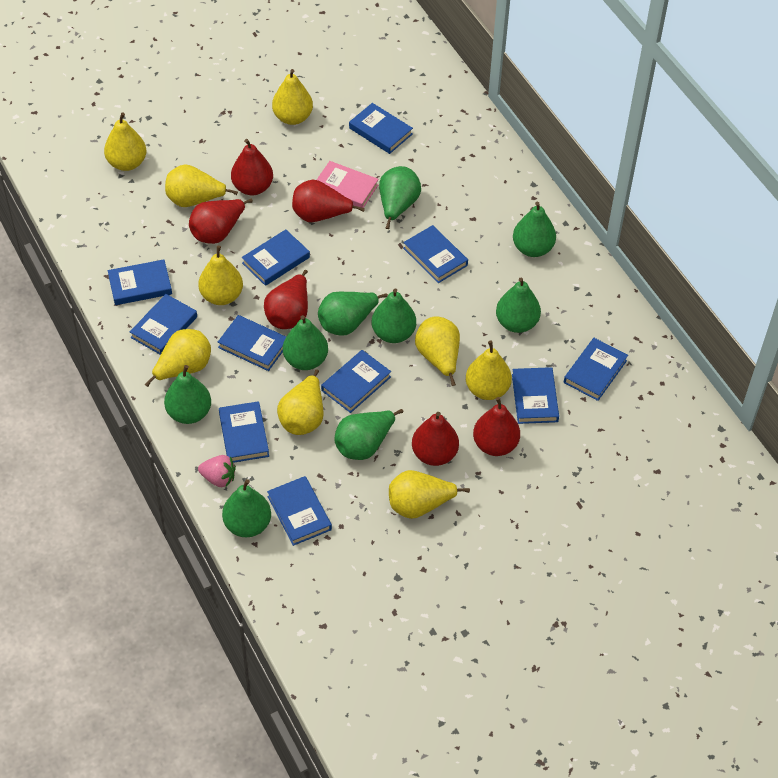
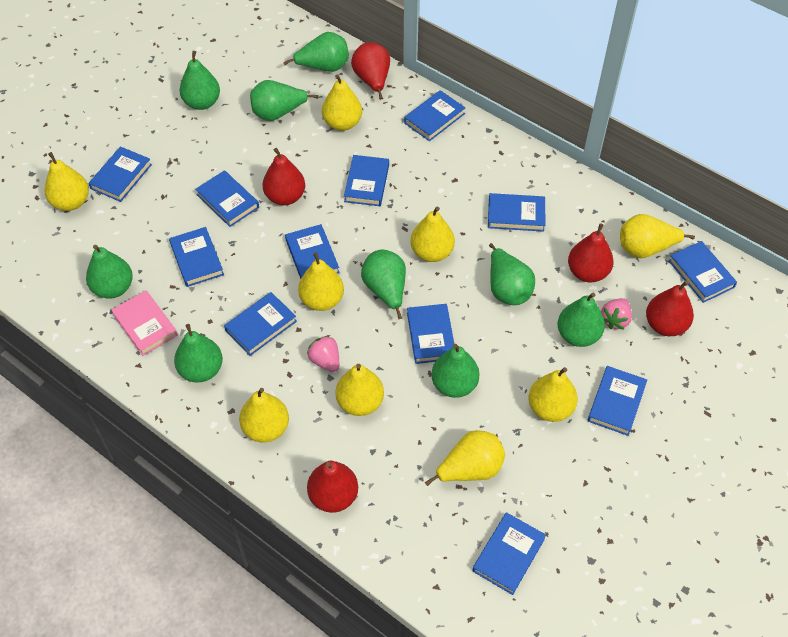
blue book: [108,260,172,305] [130,294,197,355] [218,315,286,371] [219,401,269,463] [242,229,310,286] [267,476,332,546] [321,350,391,413] [349,103,413,154] [403,225,468,283] [512,367,559,424] [564,338,628,401] = 11 -> [89,146,152,202] [169,227,224,287] [195,170,259,227] [224,292,297,356] [285,224,340,279] [344,155,389,206] [404,90,465,141] [407,304,454,364] [472,512,546,595] [488,193,545,232] [588,366,647,436] [669,241,737,303] = 12
pink strawberry: [198,455,236,487] = 1 -> [307,335,339,372] [601,298,632,329] = 2
red pear: [189,199,253,244] [231,139,273,195] [264,270,308,329] [292,180,365,222] [412,412,459,466] [473,397,520,456] = 6 -> [263,148,305,205] [307,461,358,513] [351,42,390,100] [568,223,614,282] [646,280,694,336] = 5

